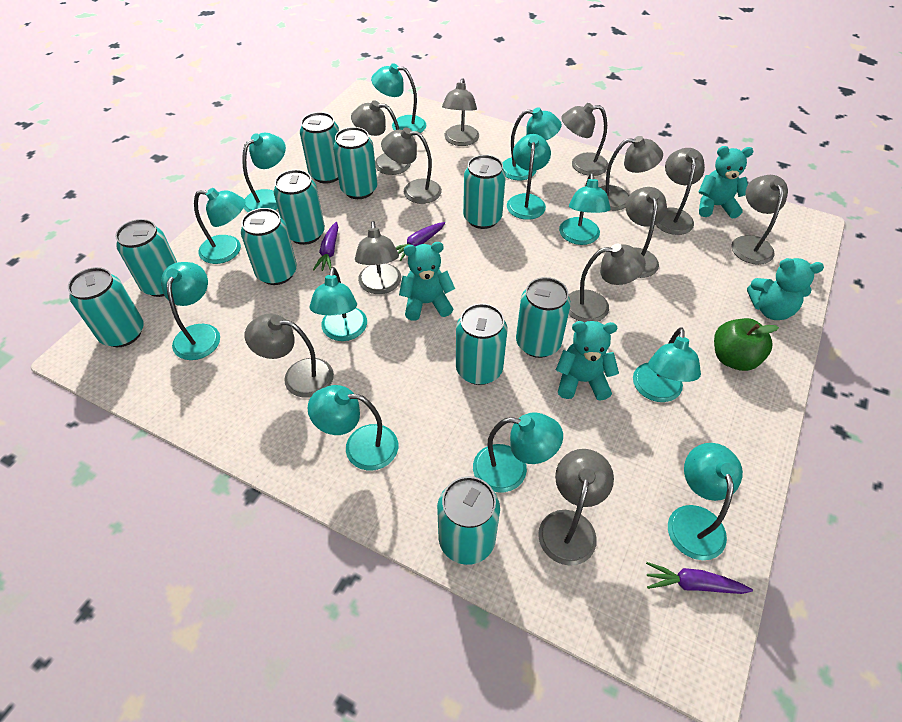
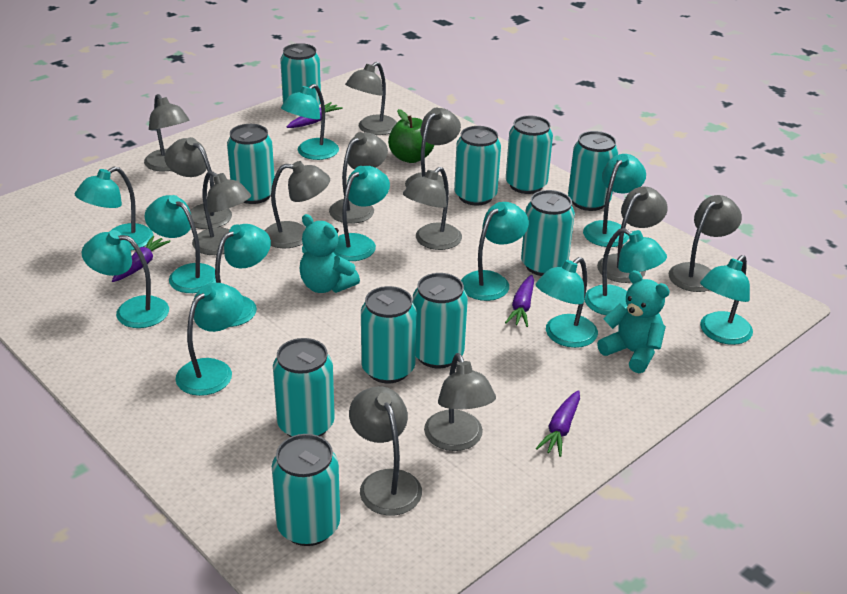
purple carrot: [313,222,338,271] [395,222,445,261] [646,562,753,594] = 3 -> [112,236,171,282] [287,102,343,128] [505,275,534,327] [536,390,580,457] = 4
turquoise teddy bear: [399,242,455,321] [556,321,619,401] [699,146,754,219] [747,258,824,320] = 4 -> [300,214,360,293] [597,270,670,373] = 2

